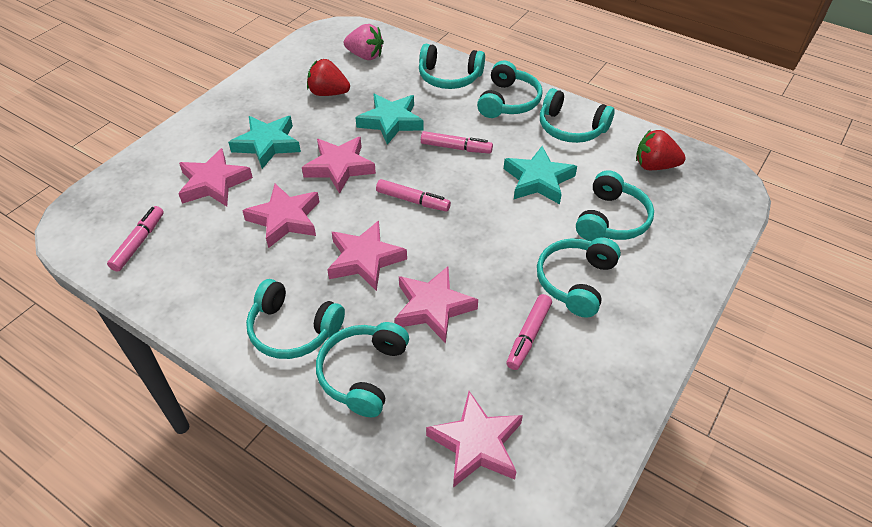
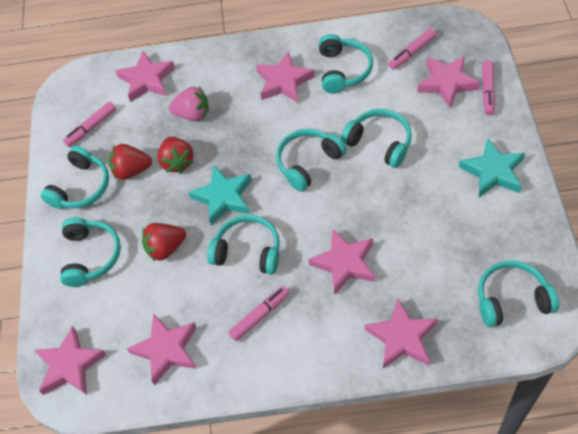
pink star: [178,148,253,206] [242,184,319,248] [302,137,376,194] [327,220,407,291] [395,266,478,343] [426,391,523,488] = 6 -> [34,326,106,395] [116,51,175,102] [127,313,197,386] [256,51,315,103] [308,228,375,295] [365,299,437,369] [417,56,480,108] = 7
red strawberry: [307,59,350,96] [636,130,686,170] = 2 -> [109,144,152,180] [142,223,186,262] [158,137,194,173] = 3
turquoise star: [228,116,301,169] [355,94,424,145] [504,146,577,204] = 3 -> [188,165,252,226] [459,137,525,197] = 2

